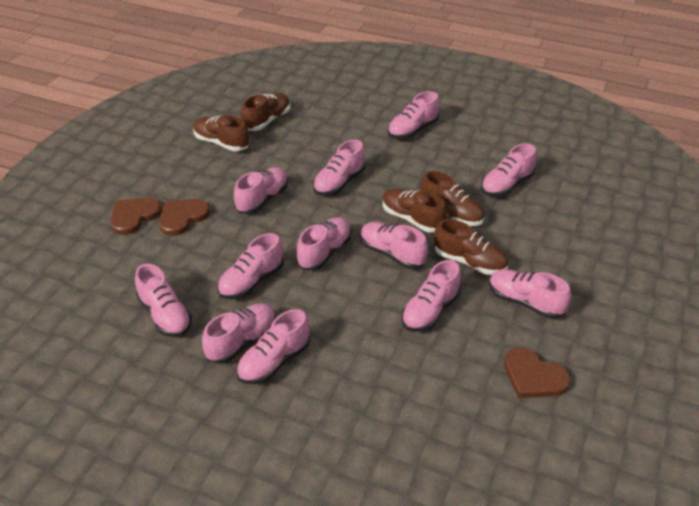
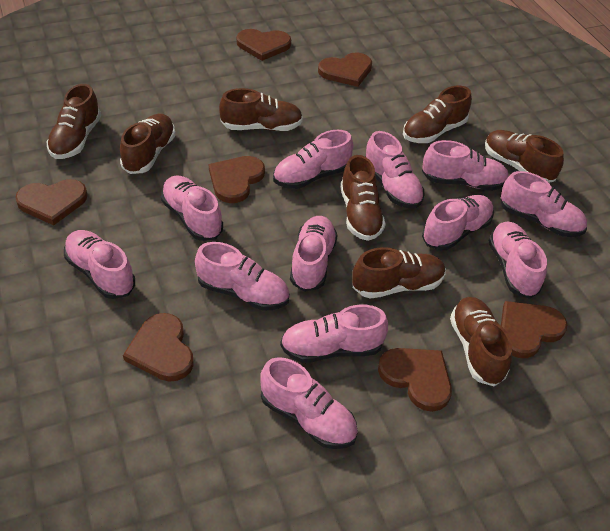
brown heart: [110,197,162,235] [159,199,210,236] [504,348,571,398] = 3 -> [15,179,87,225] [123,313,194,382] [209,156,265,203] [236,29,291,61] [318,52,372,87] [378,348,452,412] [501,301,568,358] = 7
brown shoe: [193,115,249,151] [241,93,291,131] [383,188,447,233] [421,171,484,226] [434,219,508,275] = 5 -> [47,84,101,159] [120,114,175,174] [219,88,303,131] [340,155,386,241] [352,247,446,299] [403,86,472,143] [450,297,512,386] [485,130,564,183] = 8

